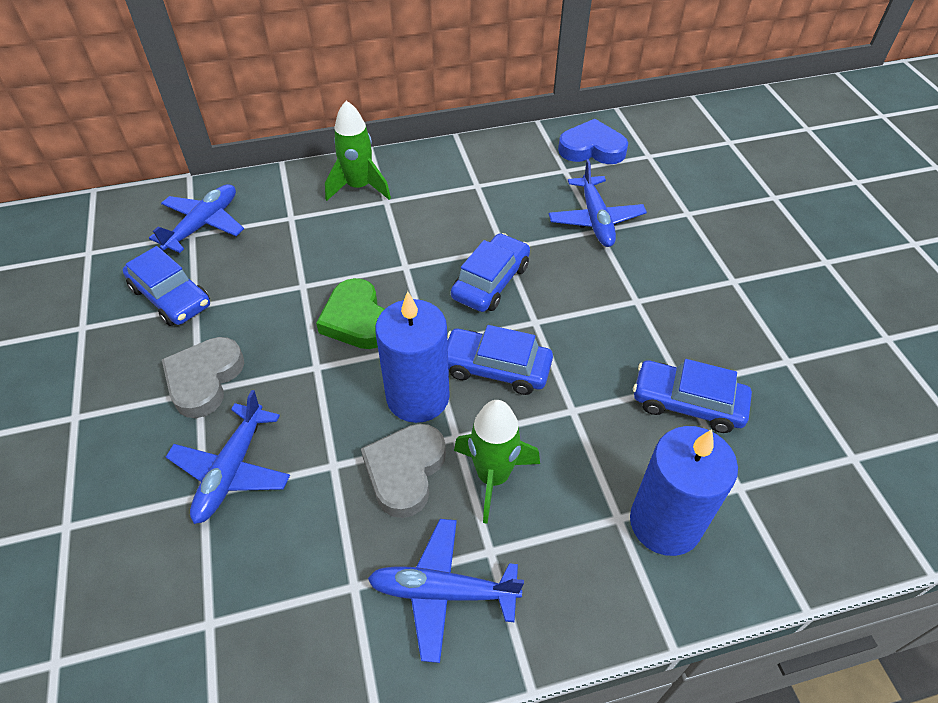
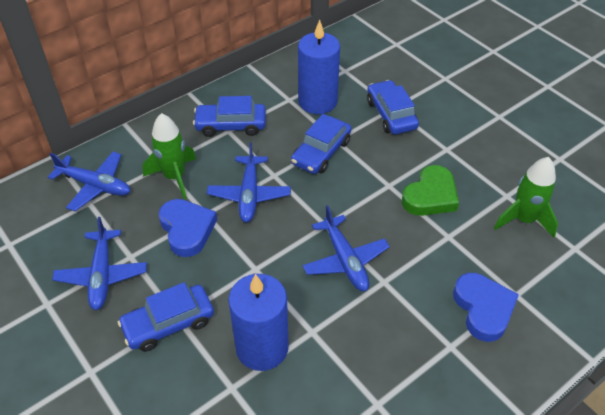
blue heart: [558,119,628,164] = 1 -> [159,199,217,257] [453,273,519,342] = 2
grey heart: [162,337,244,418] [361,424,446,518] = 2 -> none = 0

